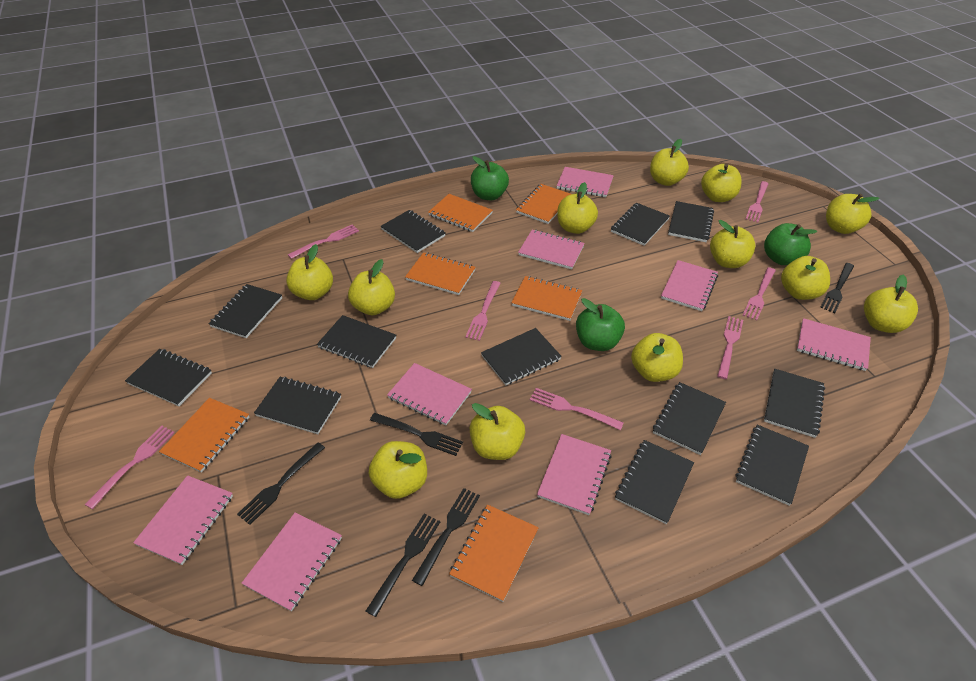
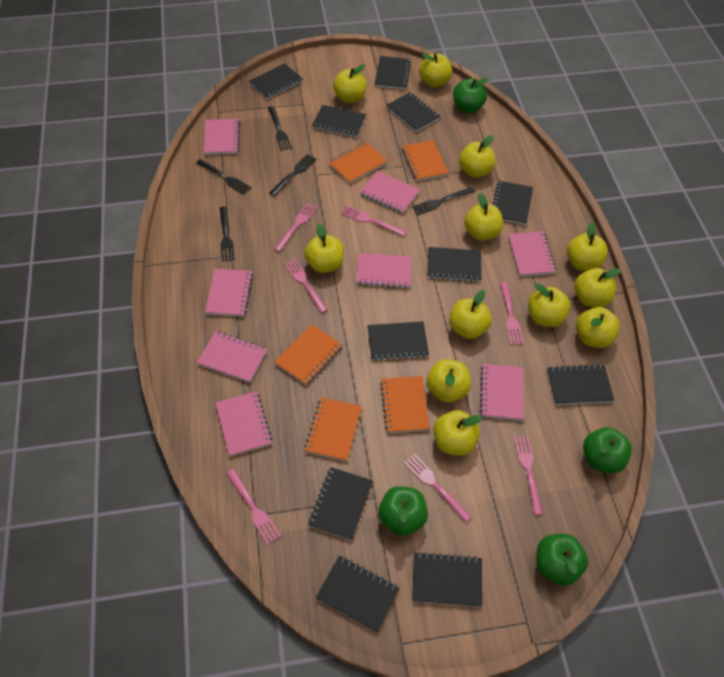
black notebook: [125,349,212,406] [209,284,282,338] [254,377,341,434] [317,315,396,368] [381,210,445,253] [481,328,562,385] [611,203,670,246] [615,440,694,524] [653,382,726,455] [668,201,714,242] [736,425,809,506] [764,369,825,438] = 12 -> [249,63,303,99] [308,467,373,541] [312,105,366,138] [316,555,400,633] [367,321,429,361] [375,56,411,90] [386,93,440,132] [412,552,482,607] [427,247,482,282] [493,181,533,225] [547,364,614,405] = 11
green apple: [471,156,509,200] [576,298,625,351] [764,223,817,265] = 3 -> [379,486,428,536] [453,78,489,113] [536,534,588,586] [583,427,632,473] = 4
orange notebook: [159,398,249,473] [405,252,476,295] [428,194,493,232] [449,505,539,602] [511,276,582,321] [516,184,571,224] = 6 -> [275,324,342,385] [305,397,362,461] [329,142,387,184] [380,376,430,433] [402,140,449,181] = 5

